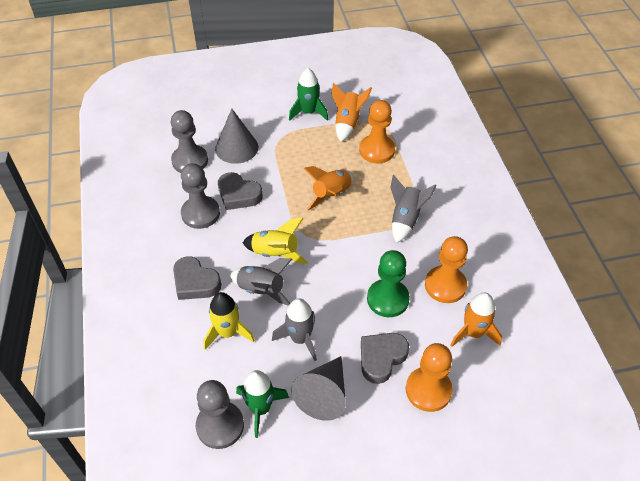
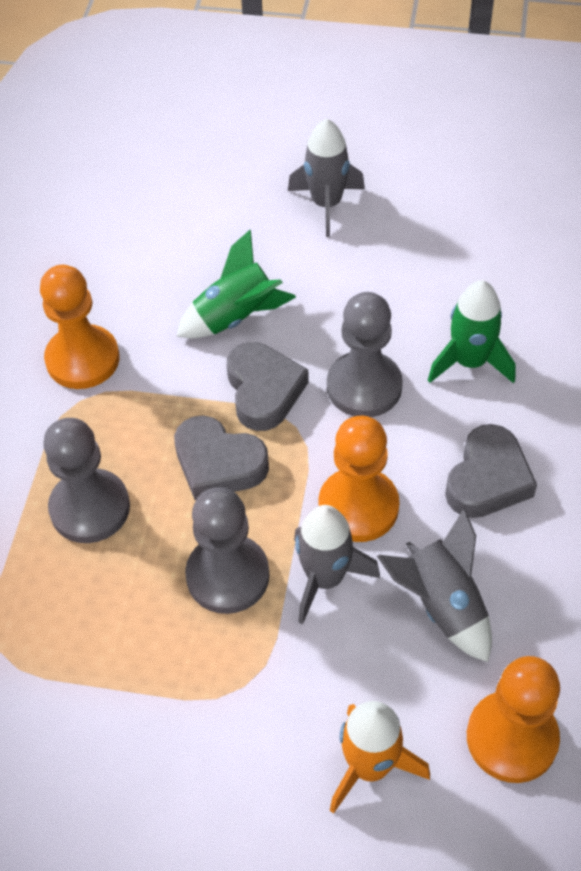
green pawn: [367,250,410,317] = 1 -> none = 0
grey cone: [215,108,258,164] [291,356,346,421] = 2 -> none = 0
orange rocket: [303,166,354,210] [332,82,372,142] [450,292,502,347] = 3 -> [330,701,430,814] = 1
yellow rocket: [203,292,255,350] [243,217,308,264] = 2 -> none = 0

